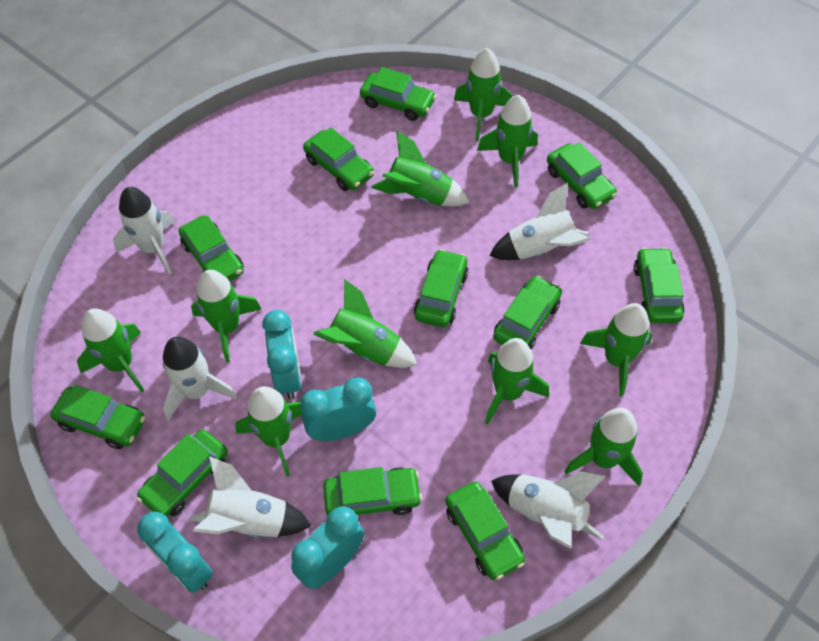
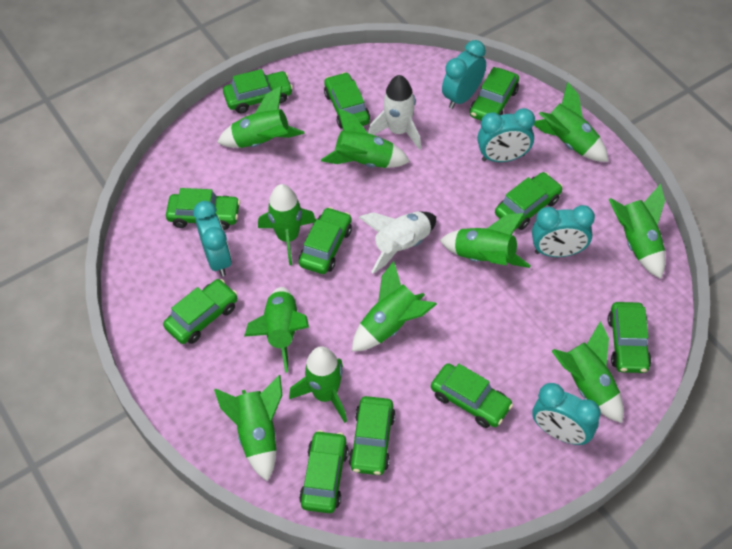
green rocket: [77,308,145,393] [191,270,261,362] [235,386,302,477] [313,279,417,368] [371,131,470,207] [454,48,512,141] [477,95,538,188] [485,338,549,425] [564,408,643,486] [580,303,652,396] = 10 -> [214,375,282,482] [217,86,305,148] [244,287,309,373] [258,184,316,265] [289,346,347,423] [321,108,410,168] [352,261,437,351] [440,213,531,268] [534,82,608,162] [552,321,624,423] [609,184,665,279] = 11
turquoise clock: [137,512,213,593] [262,310,302,399] [291,506,364,589] [300,377,376,441] = 4 -> [193,201,232,276] [442,40,486,109] [477,108,535,162] [532,205,595,257] [532,383,601,445] = 5
white rocket: [113,187,175,274] [163,337,237,421] [189,456,311,538] [490,183,591,260] [491,471,605,549] = 5 -> [358,212,436,273] [368,75,421,150] = 2

